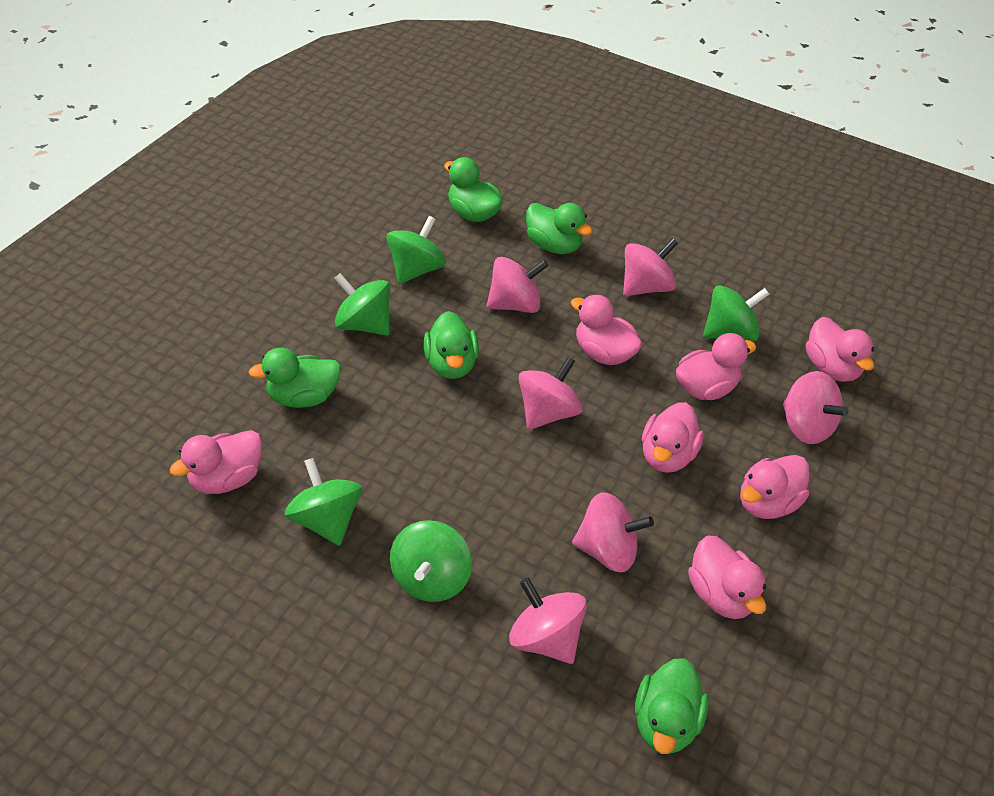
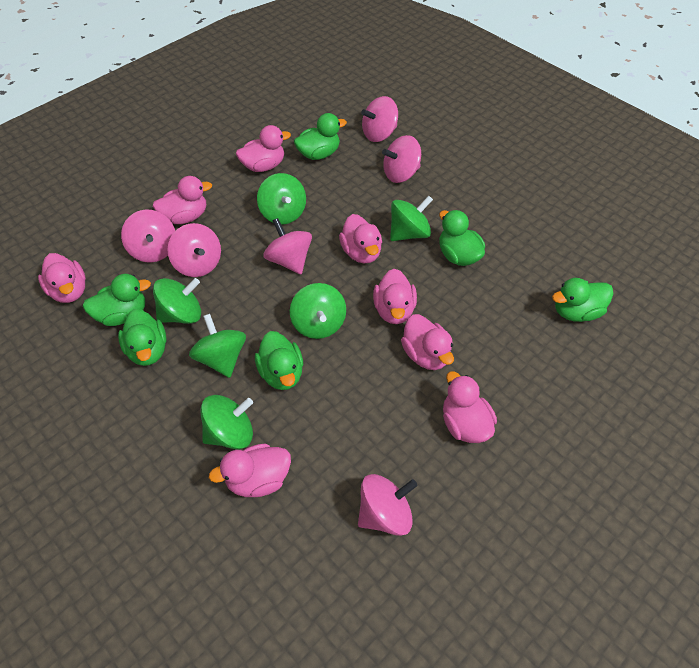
green duck: [248,348,341,408] [423,311,479,379] [444,157,503,222] [526,203,592,254] [635,658,709,754] = 5 -> [83,274,151,326] [118,309,167,366] [255,331,303,390] [294,113,347,160] [439,210,485,266] [552,278,614,322] = 6
green spinning top: [285,458,362,546] [334,273,390,336] [386,216,446,284] [390,520,472,602] [703,285,769,342] = 5 -> [153,278,201,324] [189,314,246,378] [200,395,253,449] [257,173,306,224] [290,283,346,339] [390,196,433,241] = 6
pink duck: [169,430,263,494] [571,295,642,365] [642,402,703,473] [676,333,756,400] [688,536,767,619] [740,455,809,519] [806,317,874,382] = 7 -> [38,253,86,303] [152,176,212,224] [209,444,291,497] [236,125,291,172] [339,214,382,263] [373,269,417,324] [401,314,454,370] [443,371,497,443] = 8

